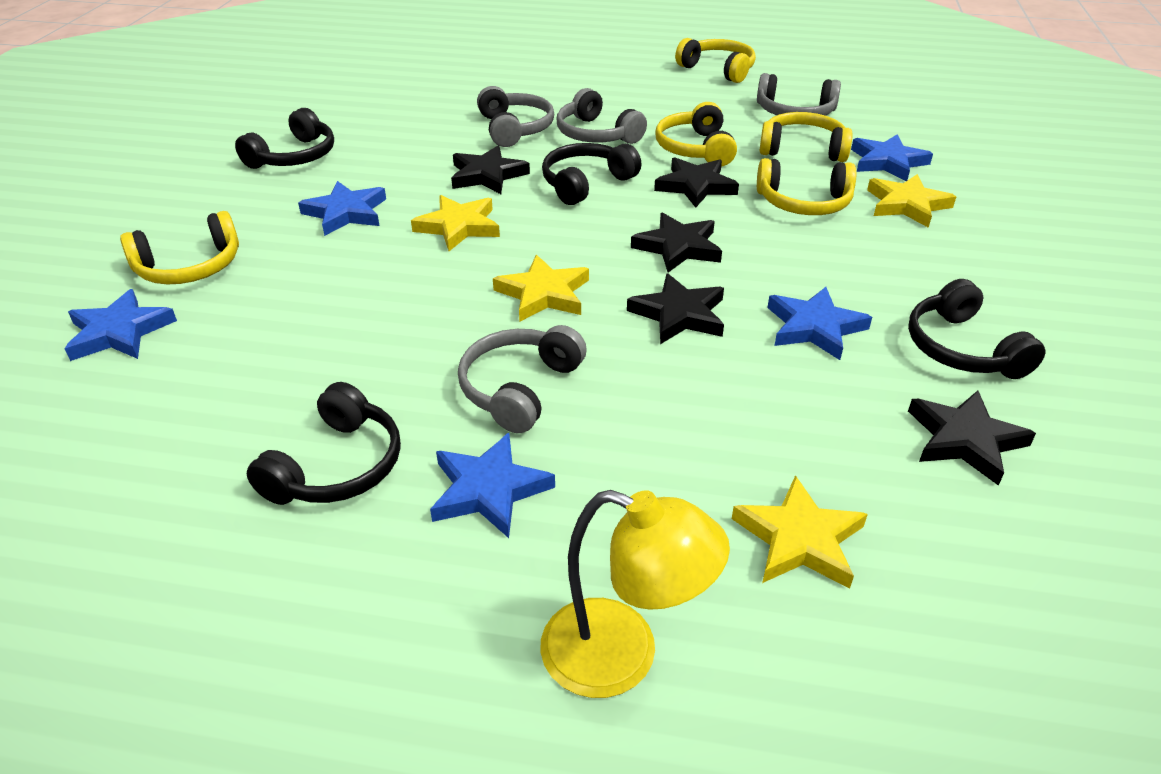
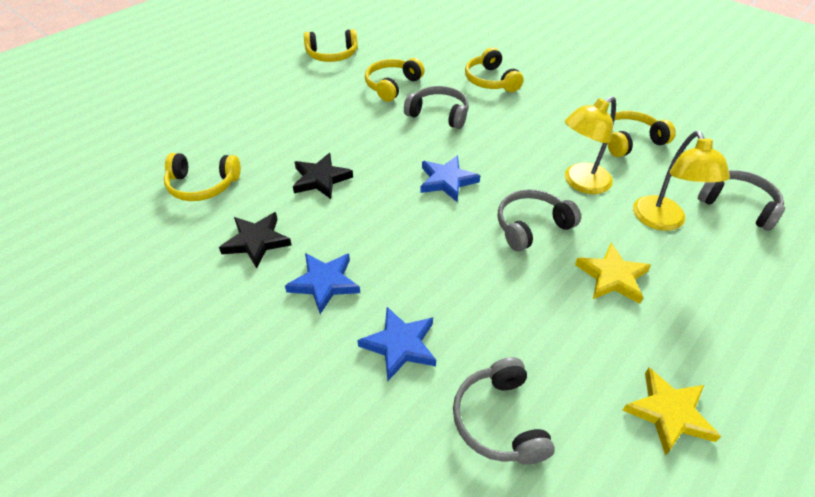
black headphones: [235,108,334,169] [247,382,401,505] [542,143,641,205] [908,279,1045,379] = 4 -> none = 0
black star: [451,146,530,194] [627,273,724,344] [631,212,722,273] [654,157,739,208] [908,391,1036,486] = 5 -> [219,212,291,268] [293,153,353,199] = 2
blue star: [65,289,177,361] [298,181,386,236] [430,433,555,538] [767,287,872,360] [851,134,933,181] = 5 -> [285,253,360,314] [357,307,436,381] [420,155,481,202] = 3
yellow lamp: [540,490,730,698] = 1 -> [565,96,616,194] [633,131,730,231] = 2
yellow star: [411,195,500,251] [493,255,589,322] [732,475,868,589] [867,174,956,228] = 4 -> [575,243,651,304] [623,368,721,456] = 2

